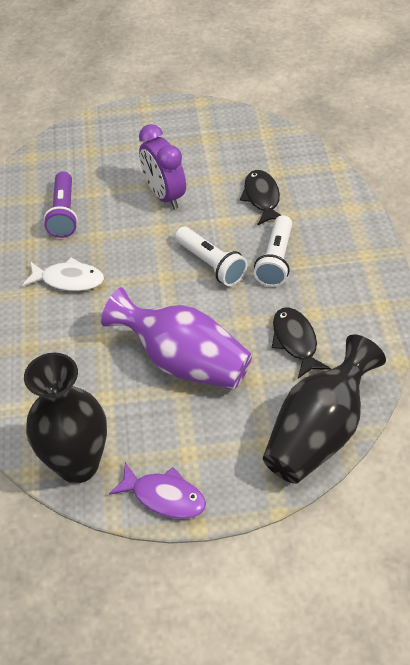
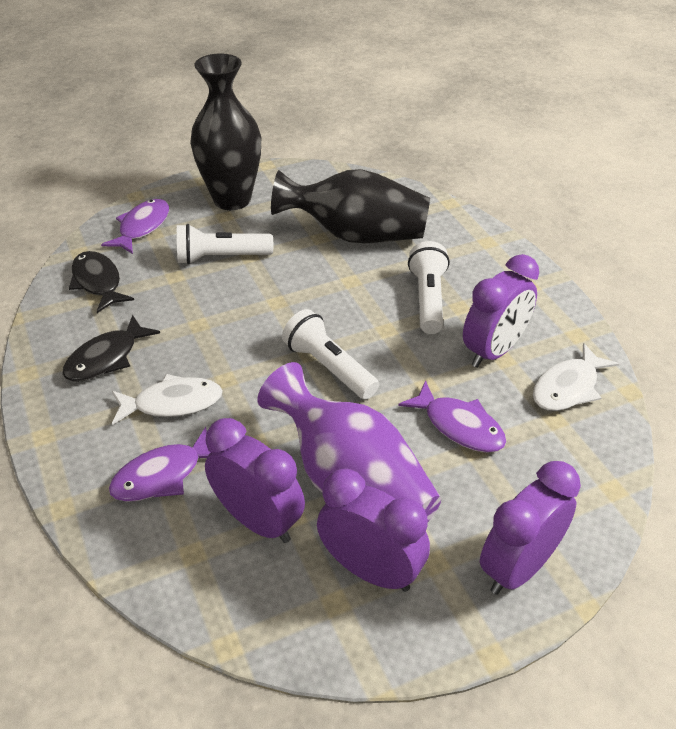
purple clock: [139,124,186,209] = 1 -> [205,418,305,543] [317,468,430,592] [463,254,539,368] [480,461,581,595] = 4
purple fish: [109,462,206,519] = 1 -> [101,199,169,254] [109,427,210,502] [398,380,506,453] = 3
purple flashlight: [43,171,78,238] = 1 -> none = 0
white fish: [22,257,104,291] = 1 -> [112,374,223,425] [533,343,619,411] = 2
white flashlight: [175,227,248,286] [254,215,292,287] = 2 -> [177,224,273,265] [282,309,379,400] [408,241,450,334] = 3

